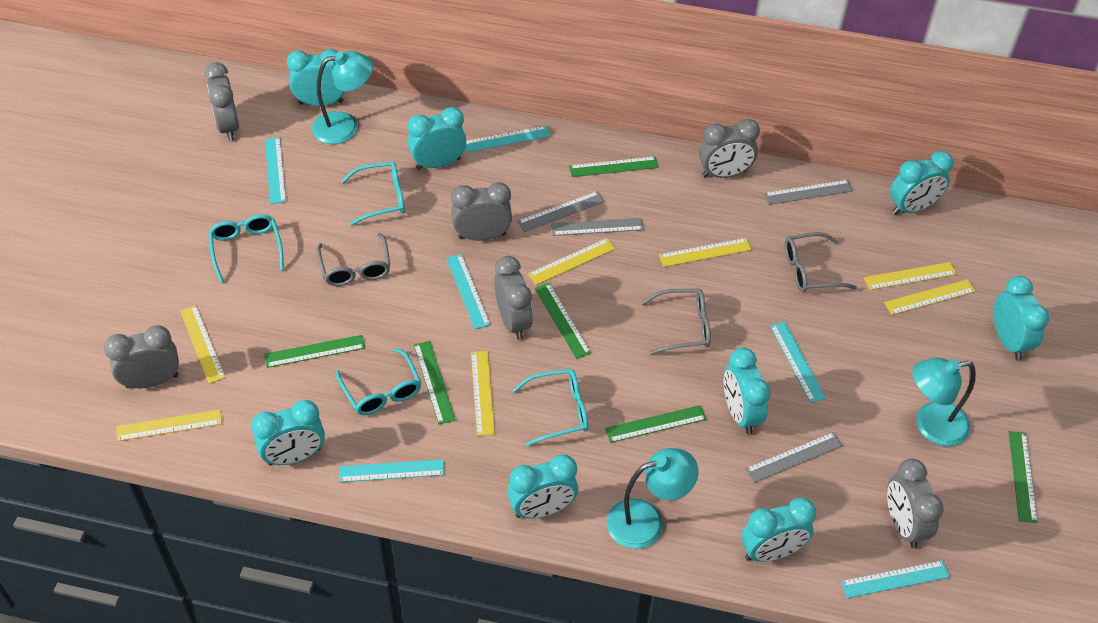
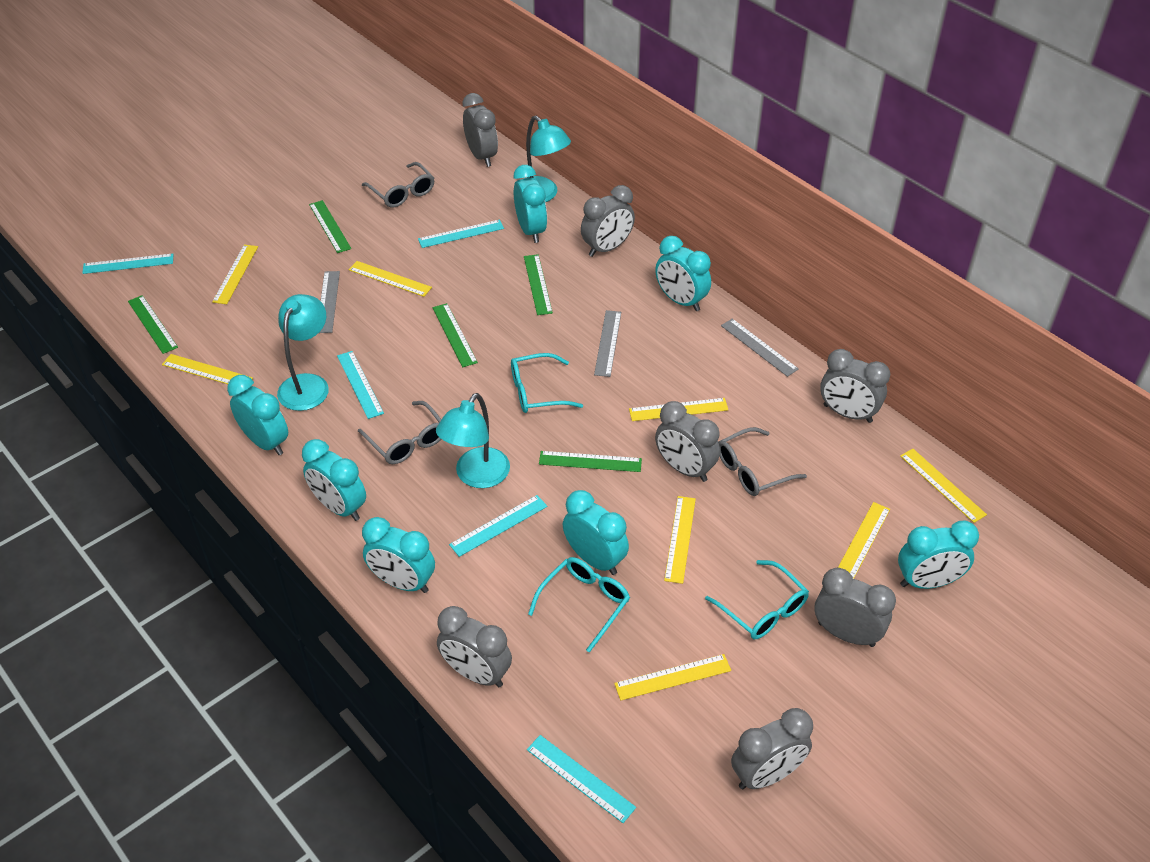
green ruler: [264,335,365,368] [414,341,456,424] [535,283,591,359] [569,156,658,177] [605,405,707,443] [1009,431,1038,523] = 6 -> [128,295,178,354] [309,200,351,253] [432,303,478,367] [524,254,553,315] [539,451,642,472] = 5
grey clock: [104,325,179,388] [204,62,239,141] [451,182,512,241] [494,256,533,340] [699,119,760,178] [887,459,943,548] = 6 -> [437,606,512,687] [462,93,498,167] [581,185,635,257] [655,401,720,482] [731,708,813,790] [814,568,896,647] [820,349,890,423] = 7
grey ruler: [517,191,605,232] [551,218,644,236] [745,432,843,483] [764,180,853,205] = 4 -> [319,271,340,333] [594,310,621,377] [721,319,799,377] = 3
turquoise clock: [251,400,325,465] [287,49,345,106] [408,107,466,169] [507,454,578,519] [724,347,770,434] [741,498,816,562] [890,151,953,215] [994,276,1049,360] = 8 -> [227,375,288,455] [302,439,366,521] [362,517,435,593] [514,165,547,243] [563,490,629,575] [655,236,711,311] [898,521,979,589] = 7
turquoise glasses: [208,214,284,283] [336,348,421,415] [341,161,405,226] [513,369,588,446] = 4 -> [511,353,583,413] [528,557,630,653] [705,560,809,639] = 3
turquoise ruler: [265,137,286,204] [339,459,444,482] [446,254,491,329] [465,126,550,153] [770,322,826,403] [841,560,950,598] = 6 -> [82,254,173,274] [337,351,384,419] [418,220,504,248] [449,495,547,557] [527,735,636,823] = 5
yellow ruler: [116,409,222,441] [180,305,226,384] [471,351,495,436] [528,238,615,285] [659,238,751,267] [864,262,957,290] [884,279,976,315] = 7 -> [162,354,253,384] [212,245,258,304] [349,261,432,297] [614,654,731,700] [629,398,728,421] [664,496,696,584] [838,502,890,579] [900,449,987,523] = 8

